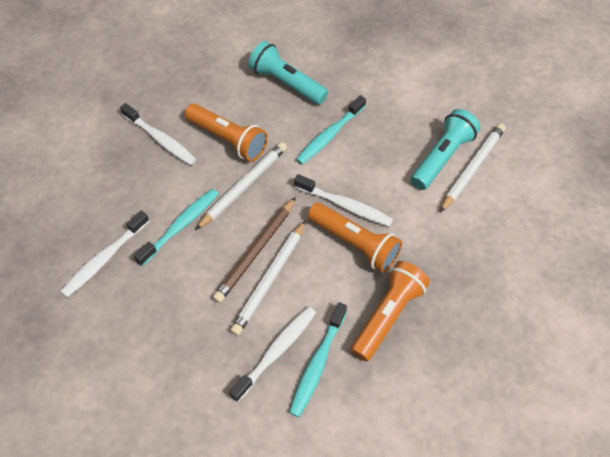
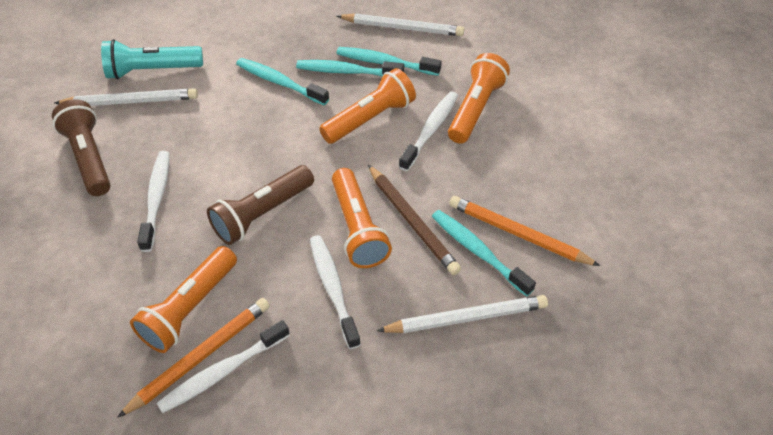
brown flashlight: none = 0 -> [52,99,111,196] [207,165,314,245] = 2
orange flashlight: [185,104,267,161] [308,203,402,273] [351,261,430,362] = 3 -> [130,246,237,353] [319,68,416,144] [332,168,392,268] [448,53,510,144] = 4
orange pencil: none = 0 -> [117,298,270,418] [449,196,600,266] = 2
turquoise flashlight: [248,41,328,105] [411,109,480,190] = 2 -> [101,39,203,79] = 1
turquoise toothbrush: [133,188,219,266] [289,302,347,417] [296,95,366,165] = 3 -> [236,58,329,105] [296,60,404,77] [336,47,442,76] [432,210,536,297] = 4

